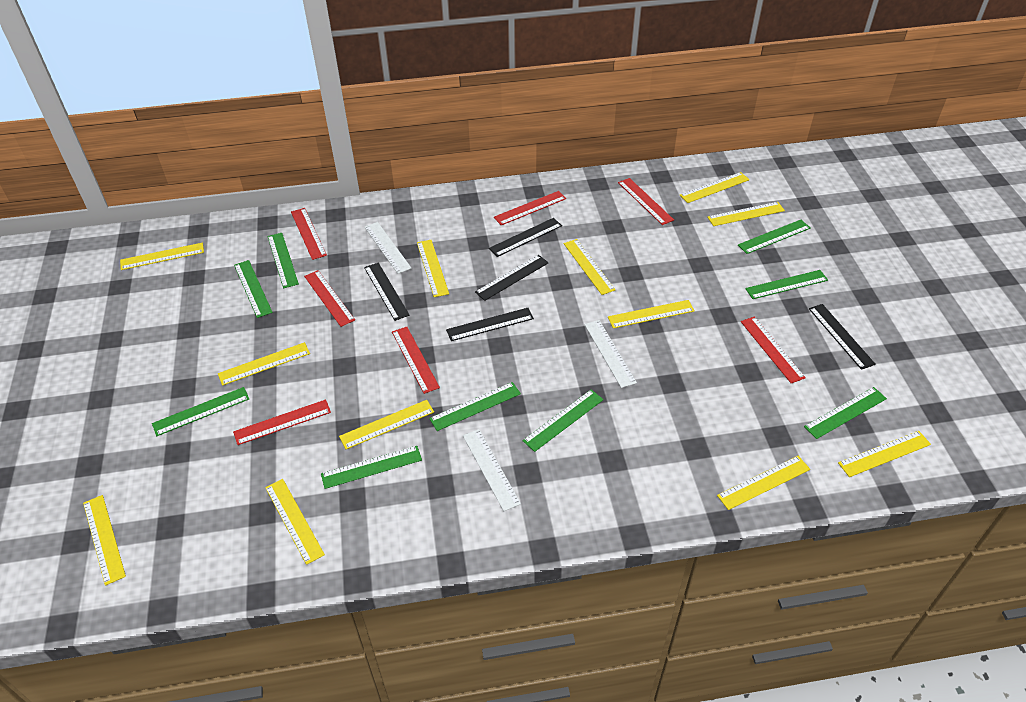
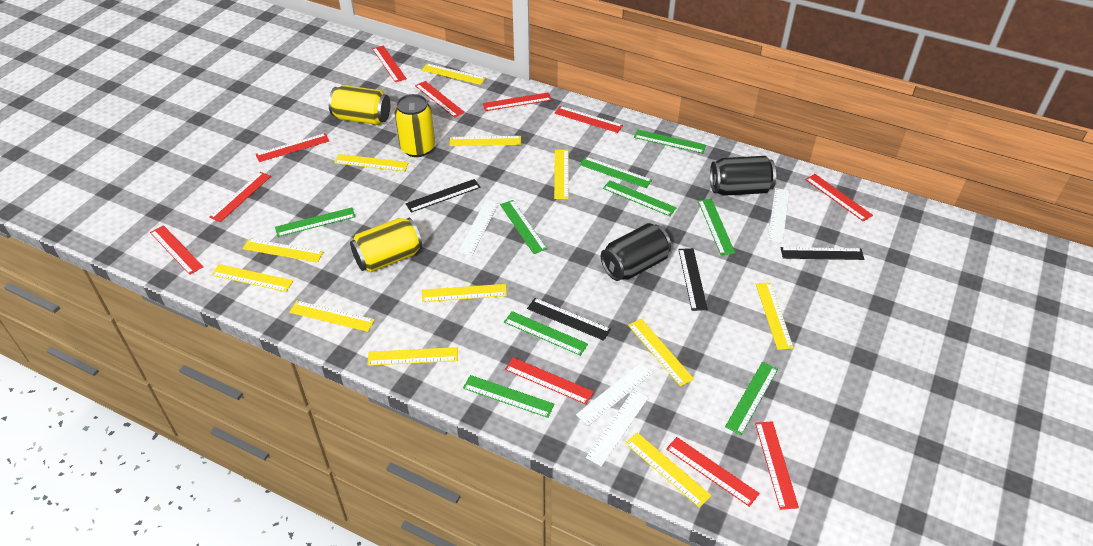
black can: none = 0 -> [601,223,671,281] [710,156,776,196] = 2
black ruler: [364,263,410,321] [446,308,534,341] [475,255,549,301] [489,218,562,257] [809,304,876,370] = 5 -> [405,179,481,213] [527,298,611,341] [678,248,708,311] [781,247,864,260] = 4
red ruler: [233,399,331,445] [291,208,327,260] [304,270,355,327] [392,327,440,394] [494,191,566,225] [618,178,674,225] [741,316,806,384] = 7 -> [150,225,203,275] [209,172,271,222] [256,133,329,162] [372,46,407,82] [415,81,465,118] [483,93,552,111] [505,357,594,404] [555,106,623,133] [666,437,760,507] [755,421,799,510] [805,174,873,222] = 11
white ruler: [365,222,412,274] [463,429,521,511] [584,320,637,388] = 3 -> [458,200,499,256] [576,363,653,426] [586,390,649,467] [768,188,789,243] = 4
yellow can: none = 0 -> [329,85,390,125] [350,218,422,272] [394,94,435,157] = 3

